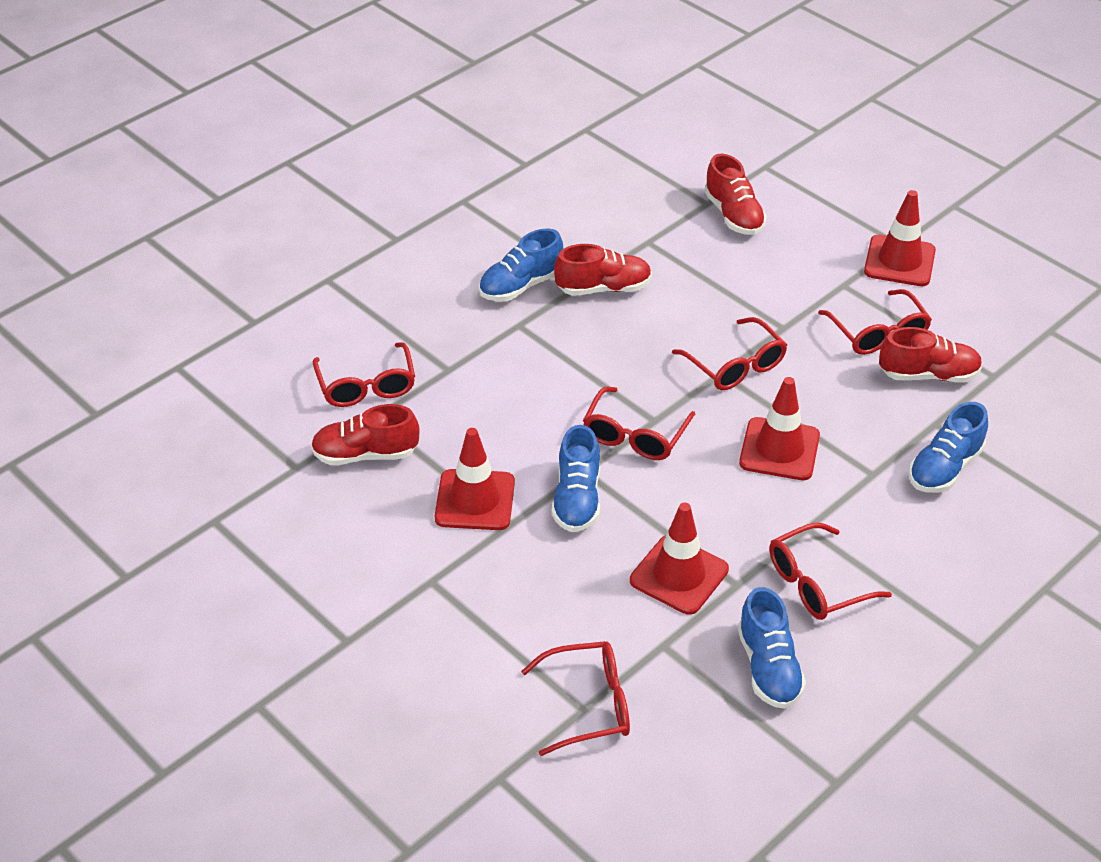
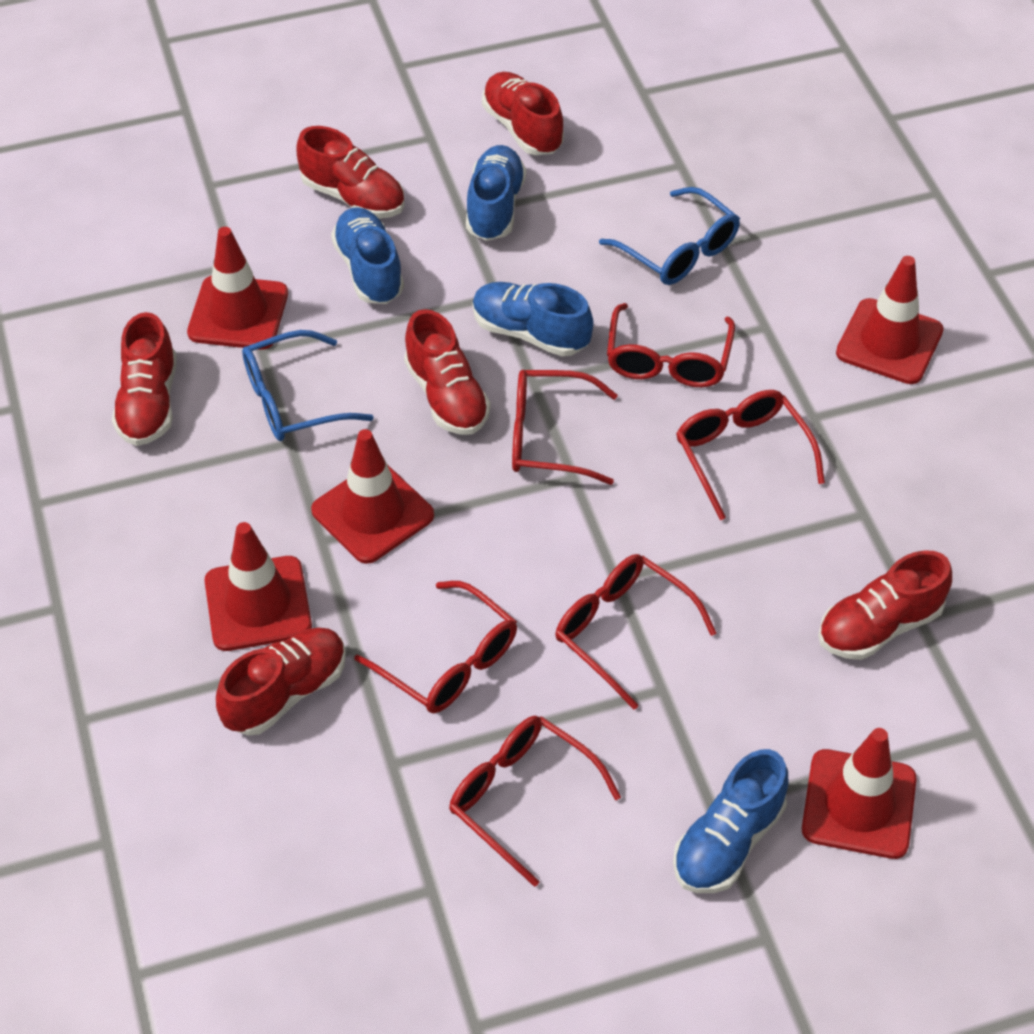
blue glasses: none = 0 -> [242,330,374,441] [599,187,740,285] = 2
red shoe: [311,404,419,465] [554,244,652,296] [704,153,767,235] [879,327,983,383] = 4 -> [112,312,177,446] [216,628,346,736] [296,126,405,219] [404,309,491,435] [482,72,564,155] [818,550,952,660] = 6
red traffic cone: [435,428,515,530] [630,503,729,615] [739,377,820,480] [864,190,936,286] = 4 -> [187,227,288,350] [205,522,312,651] [311,429,434,564] [802,728,917,859] [836,256,943,384] = 5

